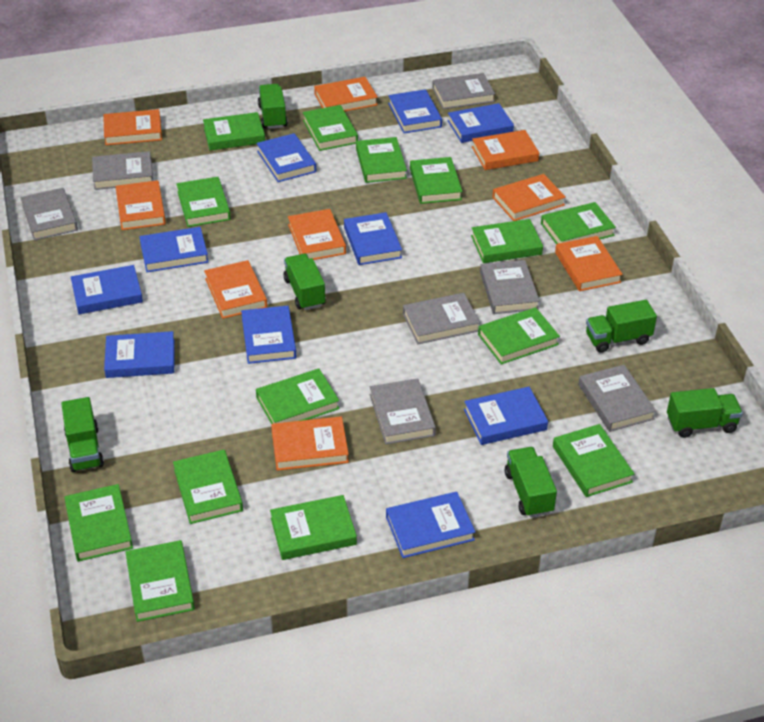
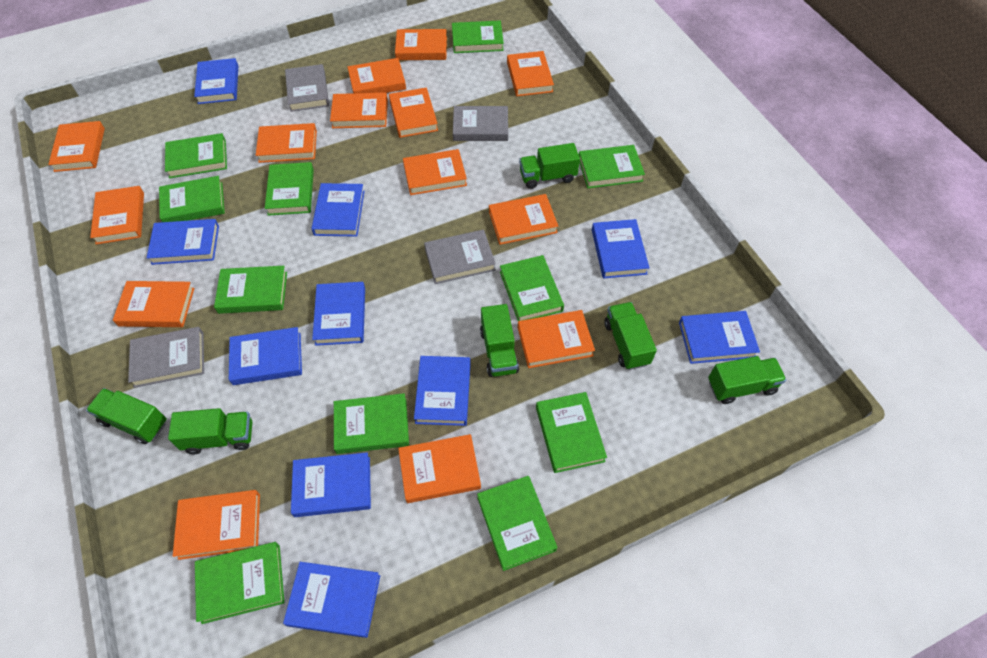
green book: [64,484,133,562] [125,540,195,622] [173,450,243,524] [176,177,231,227] [203,112,265,150] [256,369,340,424] [270,495,357,560] [303,105,358,151] [356,137,407,183] [410,157,463,204] [471,219,543,263] [478,307,560,365] [541,202,616,244] [553,424,634,497] = 14 -> [159,176,225,222] [165,133,227,179] [195,542,285,624] [214,266,287,314] [265,162,314,216] [334,393,409,454] [452,21,504,53] [477,476,557,571] [500,255,564,321] [536,392,607,473] [579,145,645,188] = 11
grey book: [20,188,78,241] [92,151,153,190] [370,378,436,444] [403,293,480,344] [432,73,495,109] [480,260,540,314] [579,365,656,432] = 7 -> [128,327,204,388] [285,64,329,112] [424,230,496,284] [453,106,508,141] = 4
orange book: [103,109,162,145] [115,180,166,230] [204,260,267,319] [271,416,349,471] [288,209,346,260] [314,77,378,111] [472,130,539,170] [493,174,566,221] [555,236,623,291] = 9 -> [48,121,105,172] [90,186,144,244] [113,281,194,327] [173,490,260,560] [256,123,317,163] [330,93,388,128] [347,58,406,93] [389,87,438,138] [395,29,447,60] [398,434,481,503] [403,149,467,195] [489,194,558,245] [507,51,554,96] [518,310,595,368] = 14

